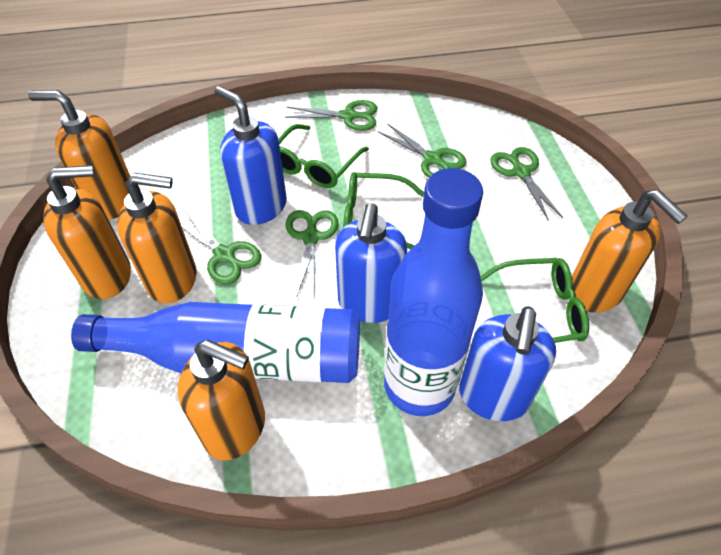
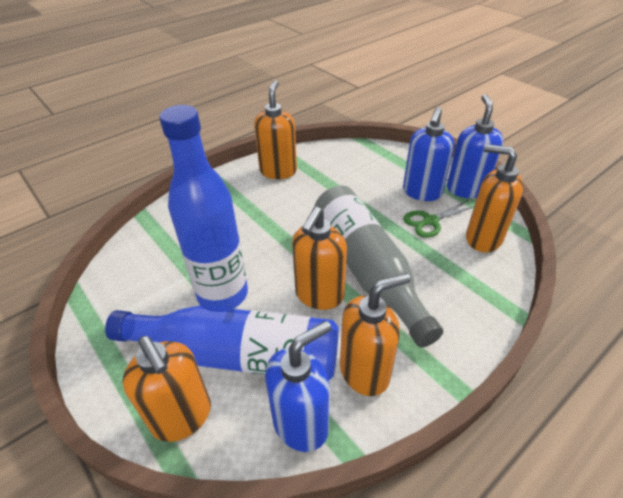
green glasses: [278,124,369,188] [343,172,424,249] [480,258,589,343] = 3 -> none = 0
green scissors: [181,210,261,284] [285,100,378,131] [285,210,339,298] [378,124,467,178] [490,147,563,221] = 5 -> [403,200,474,238] = 1
grey bottle: none = 0 -> [314,185,443,347] = 1

